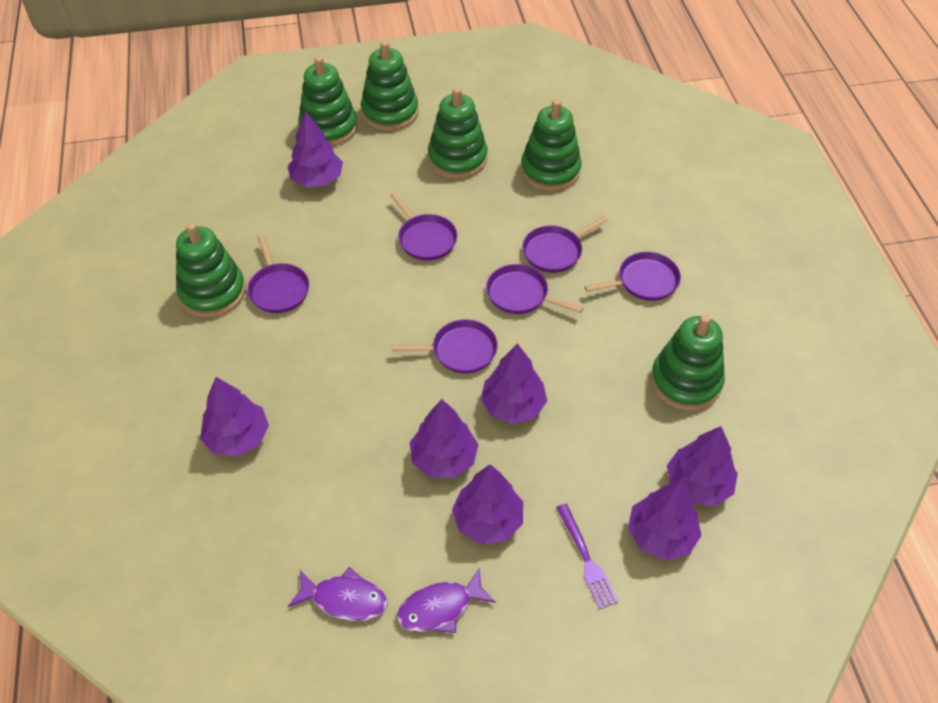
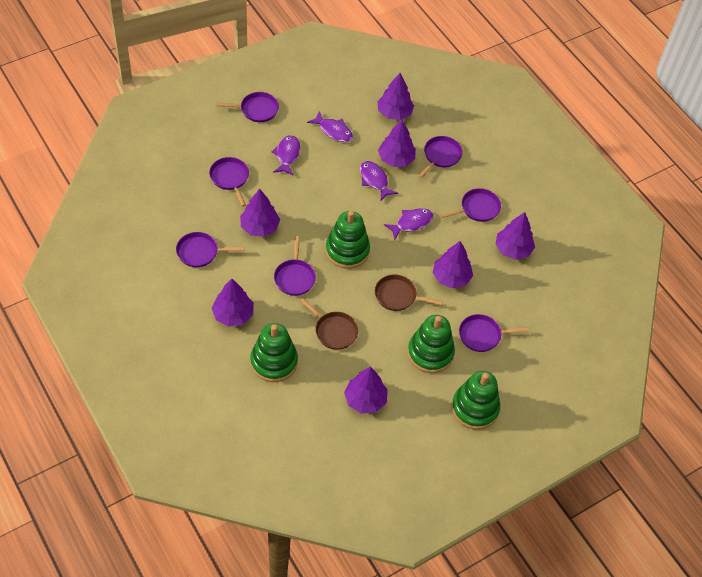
brown pan: none = 0 -> [300,298,358,350] [375,274,443,311] = 2
green stacking toy: [176,223,246,318] [298,56,357,146] [361,41,419,131] [428,87,488,179] [521,99,582,191] [651,314,725,411] = 6 -> [250,323,298,382] [326,211,370,269] [408,315,455,373] [452,371,500,430] = 4
purple fish: [288,567,387,621] [397,567,496,633] = 2 -> [272,135,300,176] [307,111,353,142] [360,161,398,201] [384,208,433,239] = 4
purple fork: [556,504,618,609] = 1 -> none = 0
purple pan: [247,235,309,313] [390,192,457,261] [391,320,498,373] [486,264,583,314] [523,216,608,273] [585,252,681,301] = 6 -> [176,232,244,267] [209,157,249,206] [216,92,279,122] [274,236,316,296] [418,136,463,178] [441,188,501,222] [459,314,529,352] = 7

